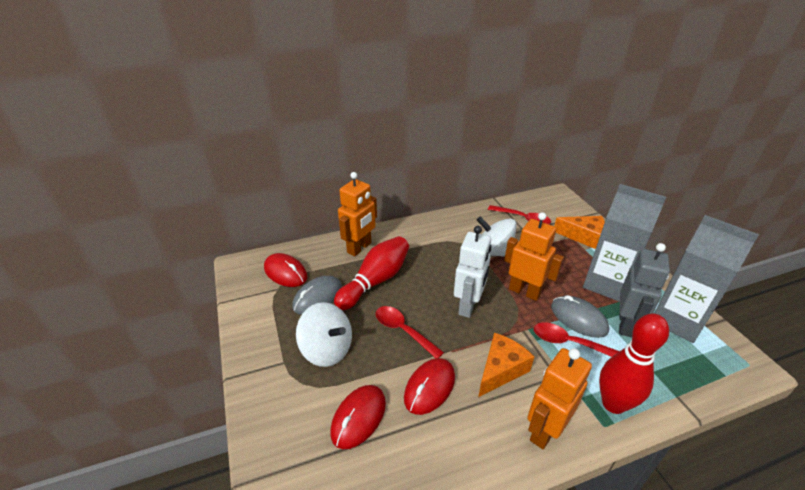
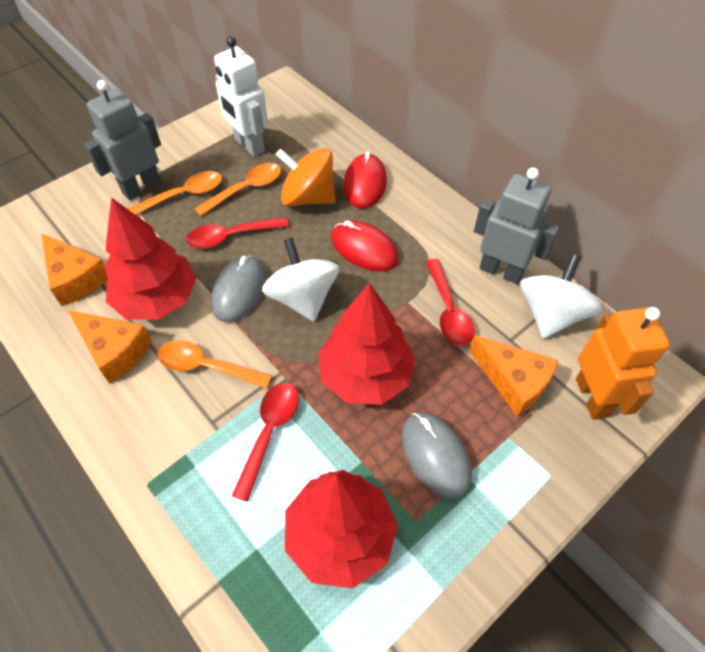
grey carton: [583,184,666,302] [654,215,759,343] = 2 -> none = 0
grey robot: [619,243,670,337] = 1 -> [84,80,161,200] [474,168,560,284] = 2
orange cheese: [478,333,534,397] [554,216,605,249] = 2 -> [41,233,108,306] [68,310,152,384] [470,335,559,417] = 3
orange robot: [338,172,377,256] [504,212,564,301] [527,348,592,449] = 3 -> [576,307,670,420] = 1
orange spinning top: none = 0 -> [276,148,336,206] = 1
orange spoon: none = 0 -> [127,171,222,215] [157,340,272,389] [194,163,281,216] = 3
red bowling pin: [334,236,409,310] [599,313,669,414] = 2 -> none = 0
red mouse: [264,253,308,287] [330,385,386,449] [404,358,455,415] = 3 -> [331,220,398,271] [343,151,387,209] = 2
red tree: none = 0 -> [104,198,196,320] [285,470,398,589] [318,283,415,405] = 3

